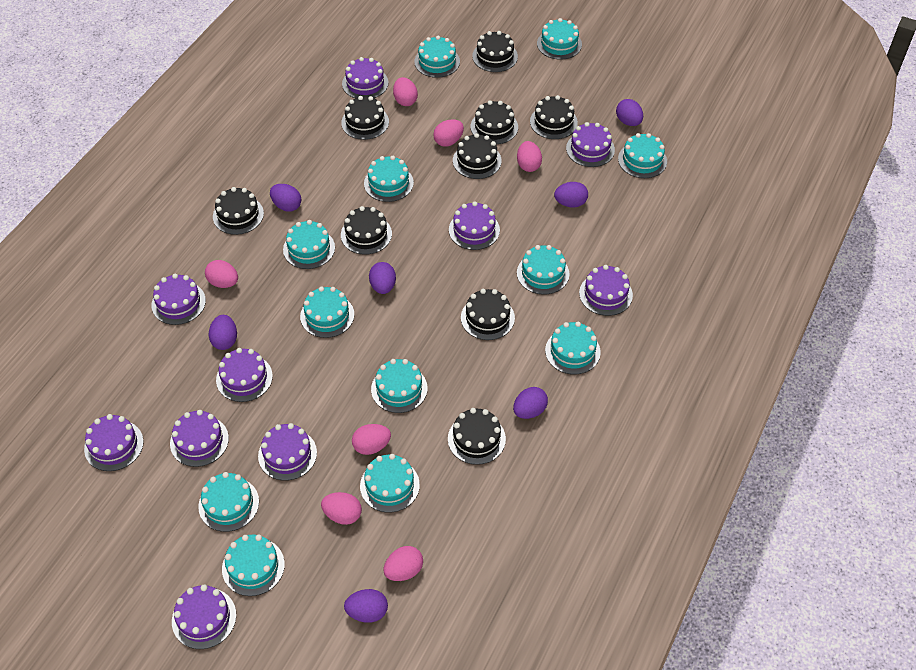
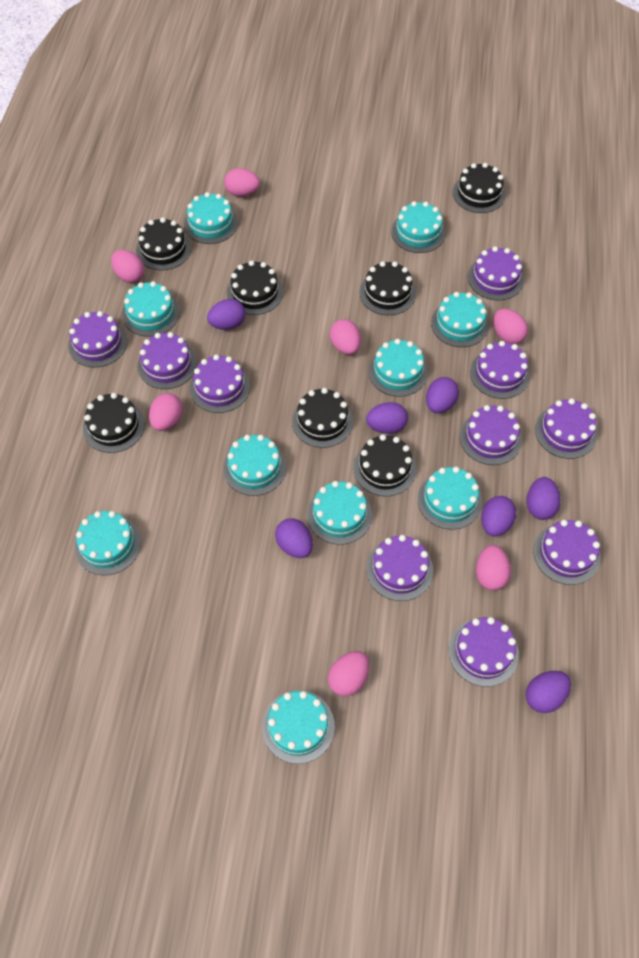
black cake: [213,187,264,235] [341,96,389,140] [341,206,392,255] [448,408,506,465] [453,133,502,179] [461,289,515,340] [471,100,518,144] [472,31,518,72] [530,95,578,139] = 9 -> [83,393,145,453] [136,217,191,271] [227,260,283,315] [292,388,353,448] [353,434,416,496] [359,261,416,315] [453,163,506,213] = 7
turquoise cake: [198,472,259,532] [222,535,285,596] [283,220,335,269] [300,286,354,338] [360,454,420,513] [364,156,414,202] [371,359,428,413] [414,36,460,78] [517,245,570,295] [537,18,582,60] [545,322,601,374] [618,133,667,178] = 12 -> [75,511,141,575] [122,281,180,337] [184,192,238,244] [223,435,286,496] [262,690,335,764] [307,481,372,545] [368,339,428,397] [391,201,446,253] [418,467,482,530] [431,292,489,347] = 10

